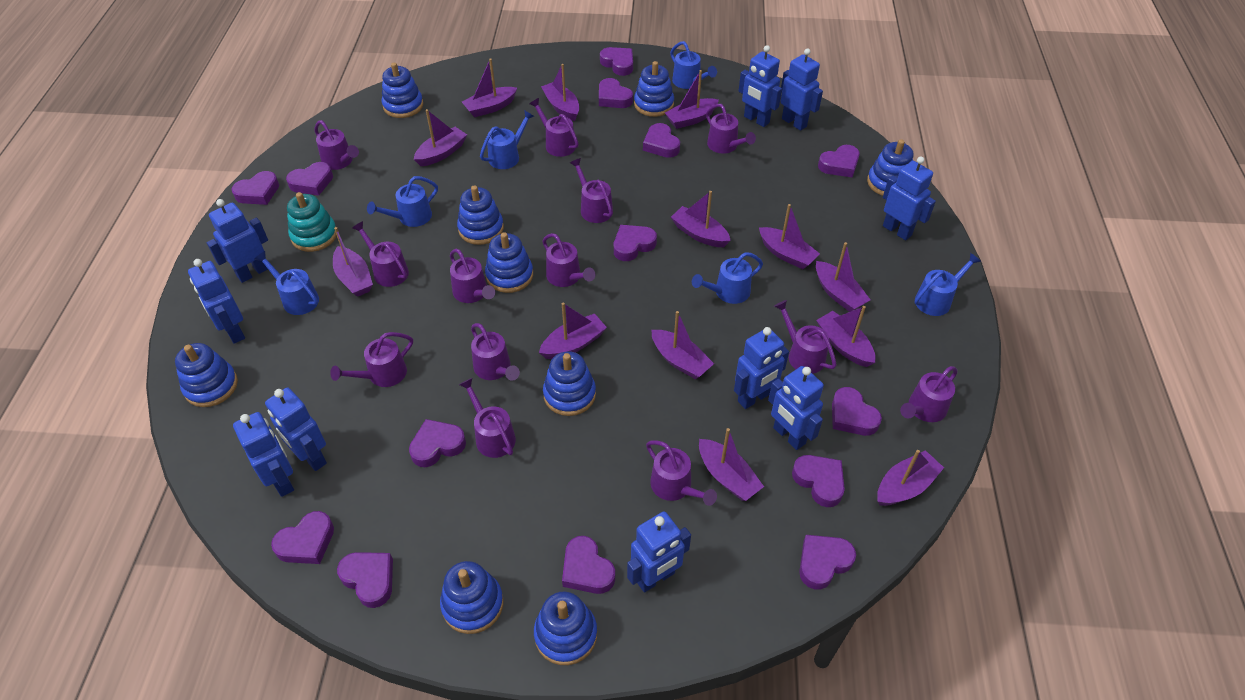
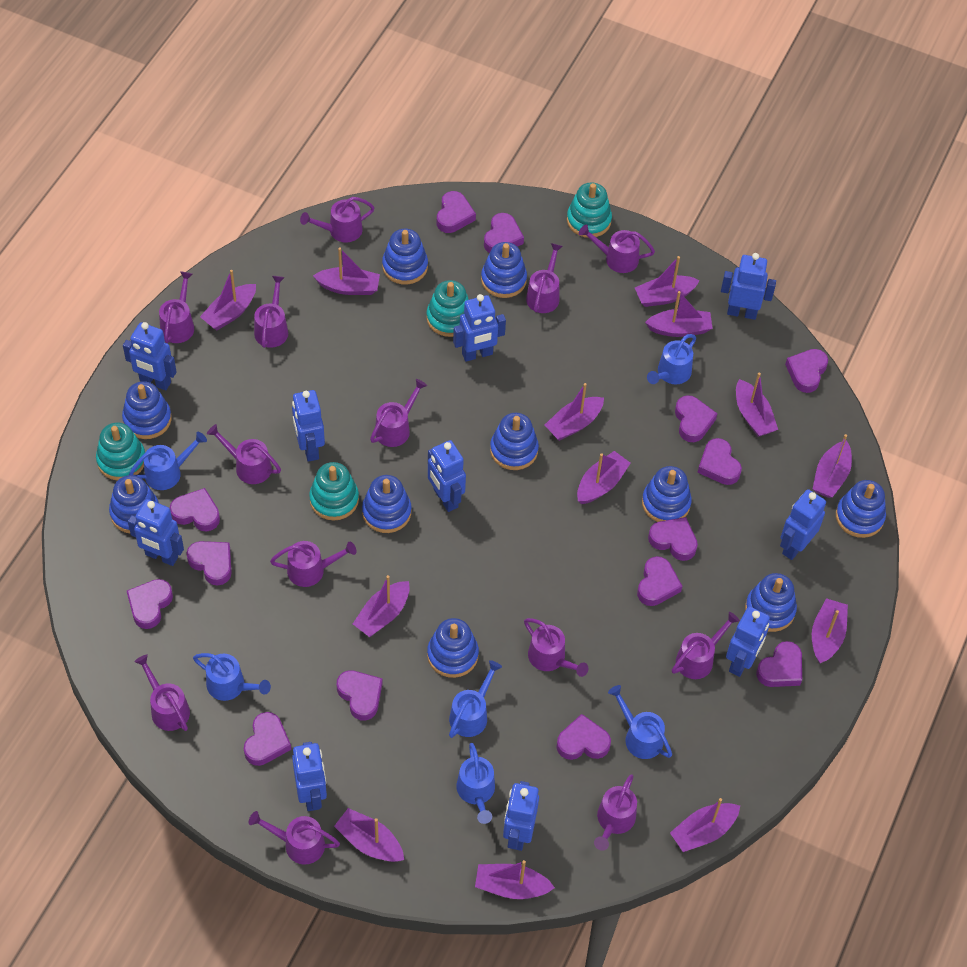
blue stacking toy: [175,343,238,407] [382,63,423,118] [440,561,503,634] [457,185,504,245] [485,232,533,293] [534,591,597,665] [543,351,596,416] [634,61,674,117] [867,139,913,196] = 9 -> [109,475,159,533] [122,381,172,439] [362,475,412,533] [382,229,428,285] [427,618,479,678] [481,242,527,298] [490,413,539,470] [642,466,692,522] [745,573,797,632] [836,480,886,538] = 10
turquoise stacking toy: [287,192,337,252] = 1 -> [96,423,145,481] [309,462,359,520] [426,280,469,337] [567,182,612,238] = 4

